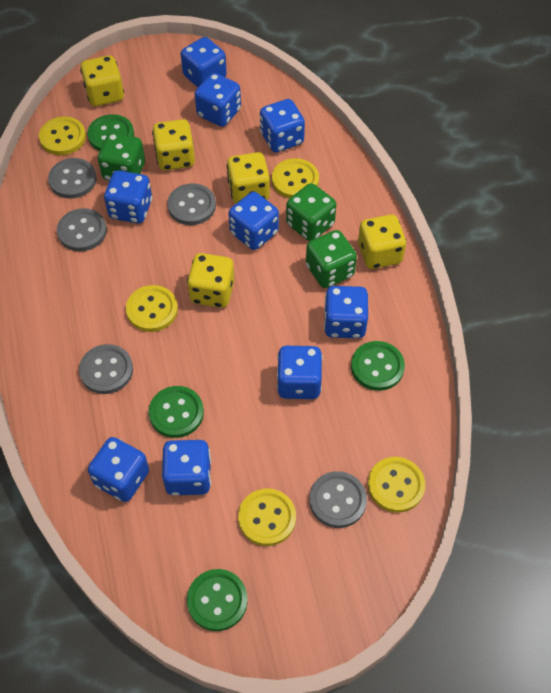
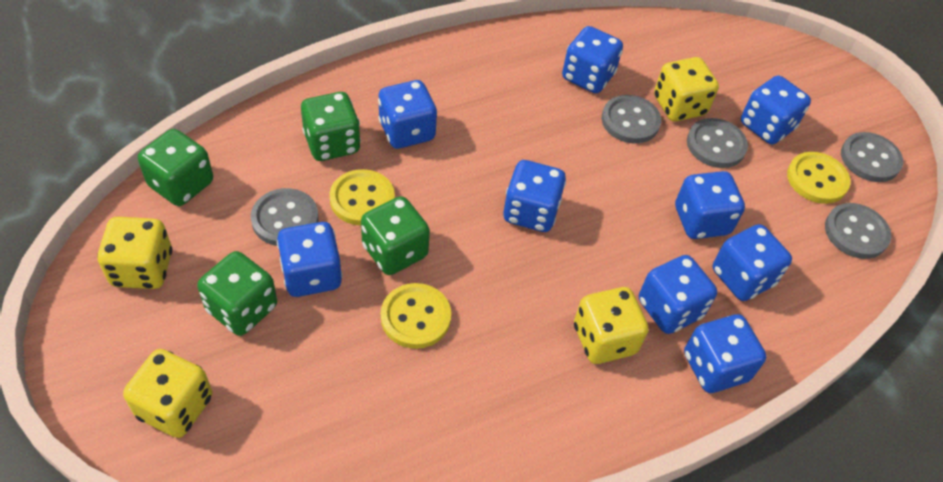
green button: [87,114,134,151] [149,386,204,438] [187,569,248,631] [351,341,405,391] = 4 -> none = 0
green dice: [98,133,145,181] [286,183,336,241] [306,230,357,288] = 3 -> [138,129,213,206] [197,251,277,336] [301,92,361,161] [361,196,430,275] = 4
yellow button: [39,117,86,155] [126,285,178,332] [238,489,296,546] [272,158,319,198] [368,457,425,513] = 5 -> [329,169,395,226] [381,283,451,349] [787,152,850,204] = 3
yellow dice: [80,55,124,106] [152,119,195,170] [187,253,235,308] [227,152,270,204] [358,215,407,269] = 5 -> [97,217,172,289] [123,349,212,438] [574,287,649,364] [654,57,719,121] = 4

